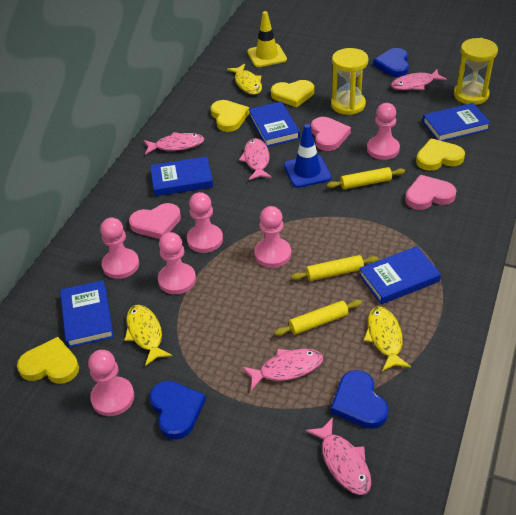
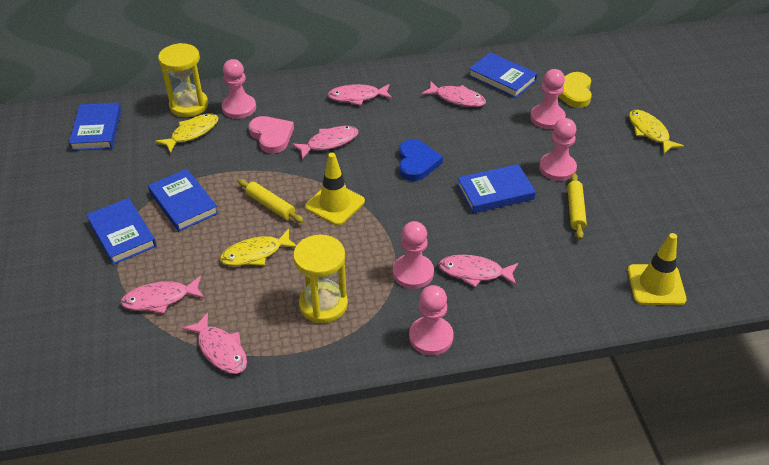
blue heart: [150,381,206,440] [331,370,389,429] [373,48,409,77] = 3 -> [399,139,443,181] = 1
blue traffic cone: [284,124,332,188] = 1 -> none = 0
pink fish: [144,132,204,155] [239,138,272,180] [242,349,323,390] [306,417,371,495] [391,69,447,90] = 5 -> [120,276,204,314] [182,312,247,374] [292,126,358,159] [327,84,392,106] [421,81,486,107] [438,255,518,287] = 6
pink heart: [129,203,181,239] [311,117,351,151] [405,175,457,210] = 3 -> [249,116,294,153] = 1
pink pawn: [88,350,134,416] [100,218,139,279] [158,232,196,294] [187,192,223,253] [254,206,291,268] [367,103,400,160] = 6 -> [222,59,256,119] [393,221,434,289] [409,285,454,355] [530,69,566,129] [539,118,577,181] = 5
yellow heart: [17,337,79,384] [211,100,249,132] [271,80,314,107] [416,138,465,171] = 4 -> [558,72,592,108] = 1
yellow rolling pin: [274,300,362,336] [291,255,379,281] [327,167,405,189] = 3 -> [238,179,304,223] [567,173,587,240] = 2
yellow traffic cone: [247,11,287,67] = 1 -> [305,153,365,226] [628,233,687,305] = 2

